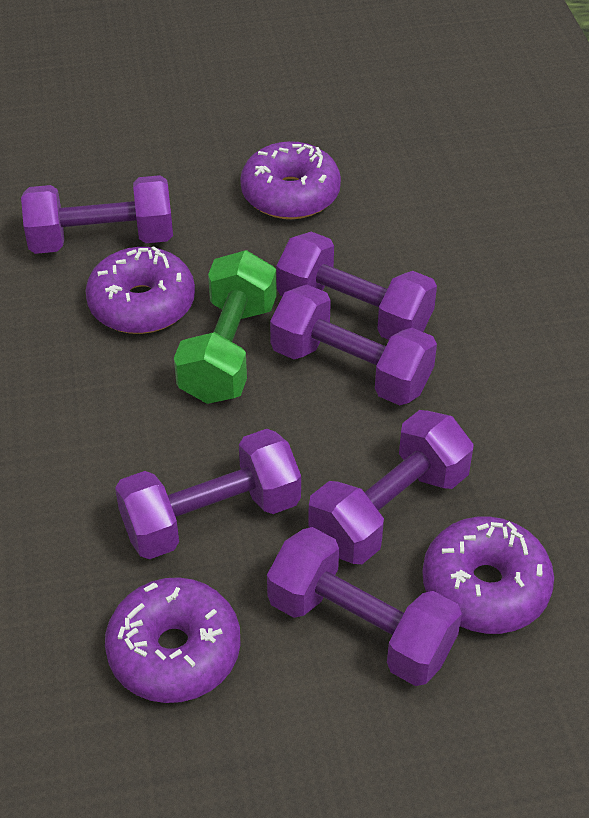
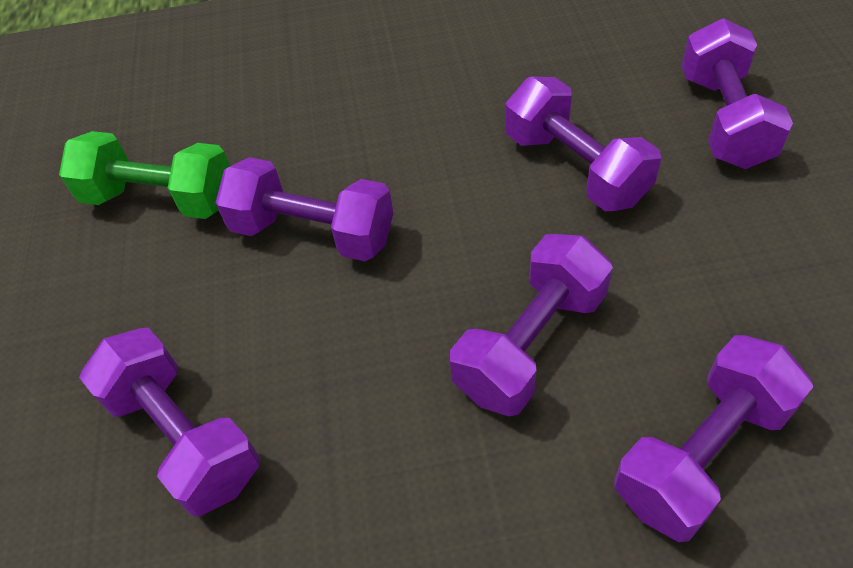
purple donut: [85,246,195,334] [105,577,241,703] [240,141,341,219] [422,516,554,634] = 4 -> none = 0

